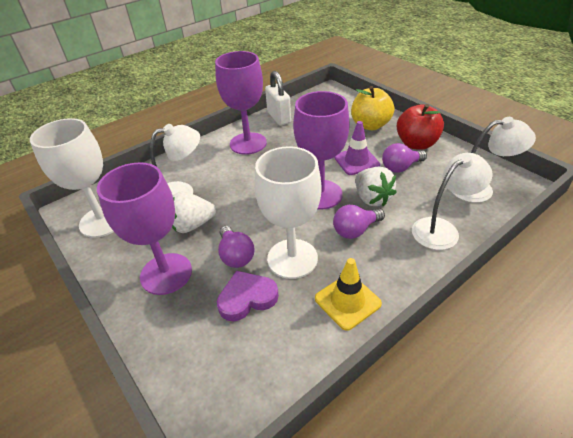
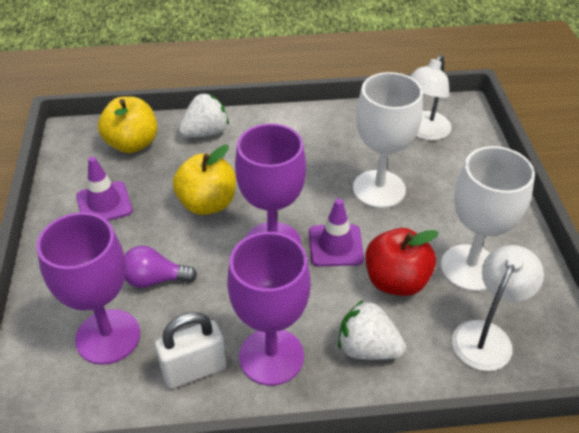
purple heart: [217,271,279,321] = 1 -> none = 0
purple light bulb: [218,226,254,268] [333,205,385,239] [382,143,427,173] = 3 -> [124,246,197,288] = 1
purple traffic cone: [334,121,380,175] = 1 -> [76,157,132,221] [309,199,364,267] = 2
white lamp: [150,124,200,195] [412,153,493,250] [452,117,536,203] = 3 -> [410,55,451,140] [452,245,544,371] = 2
yellow apple: [351,86,395,130] = 1 -> [98,97,157,153] [173,145,236,215] = 2
yellow traffic cone: [315,258,382,331] = 1 -> none = 0

